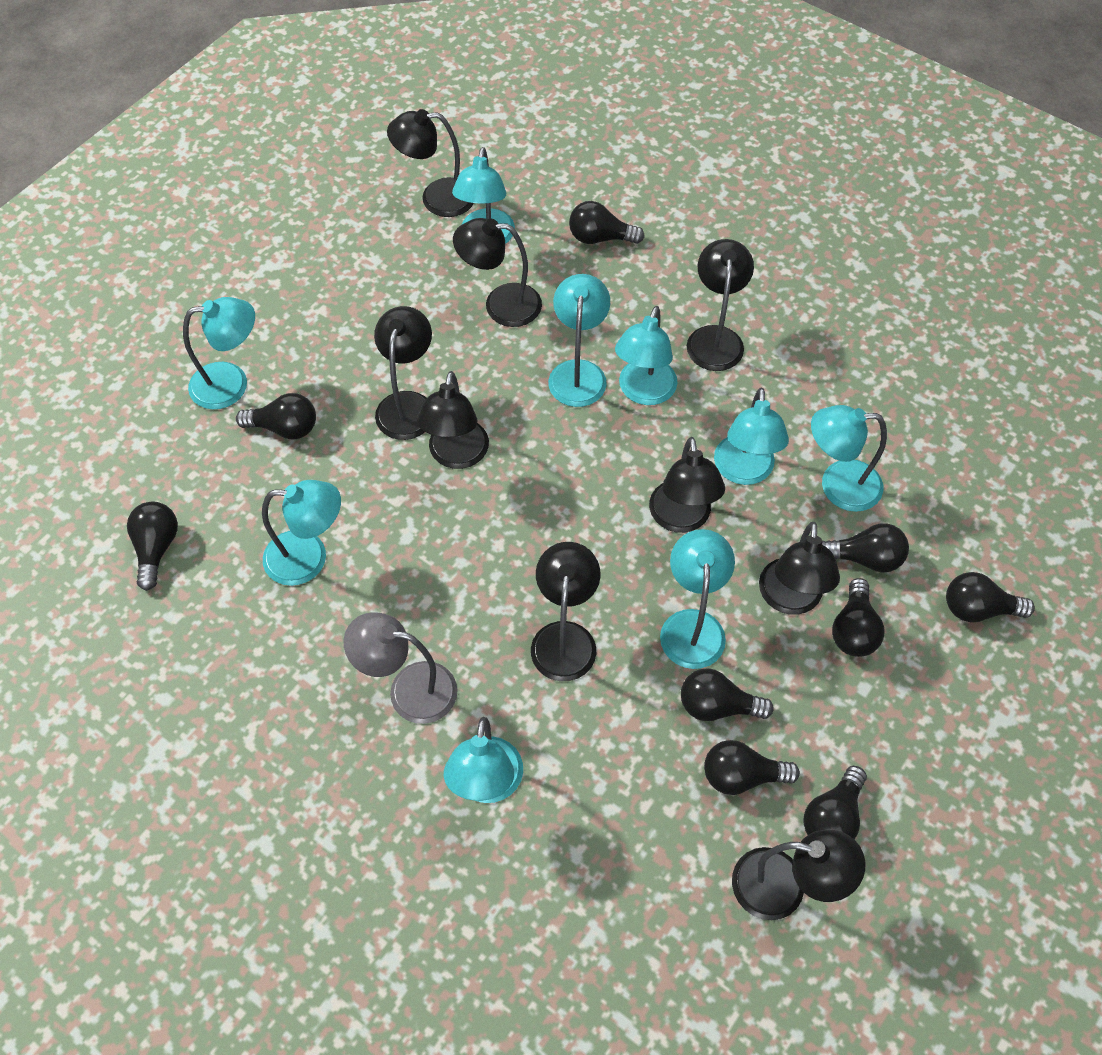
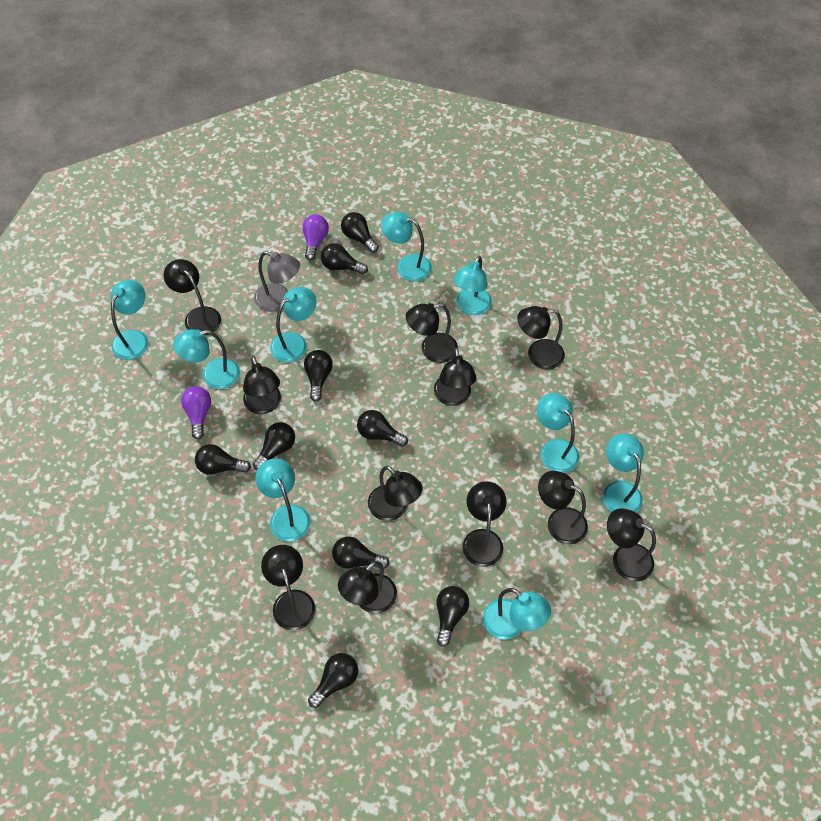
black lamp: [374,306,432,440] [387,109,474,217] [417,371,489,469] [453,218,542,327] [531,542,600,681] [649,437,725,533] [687,239,754,371] [732,830,865,920] [759,522,840,615] = 9 -> [164,259,221,336] [243,356,281,414] [261,545,315,631] [338,561,397,614] [368,466,422,521] [406,303,458,363] [434,348,477,406] [462,481,506,567] [517,306,565,369] [538,471,588,544] [607,508,656,582] = 11
purple light bulb: none = 0 -> [181,386,211,439] [302,214,329,260] = 2

